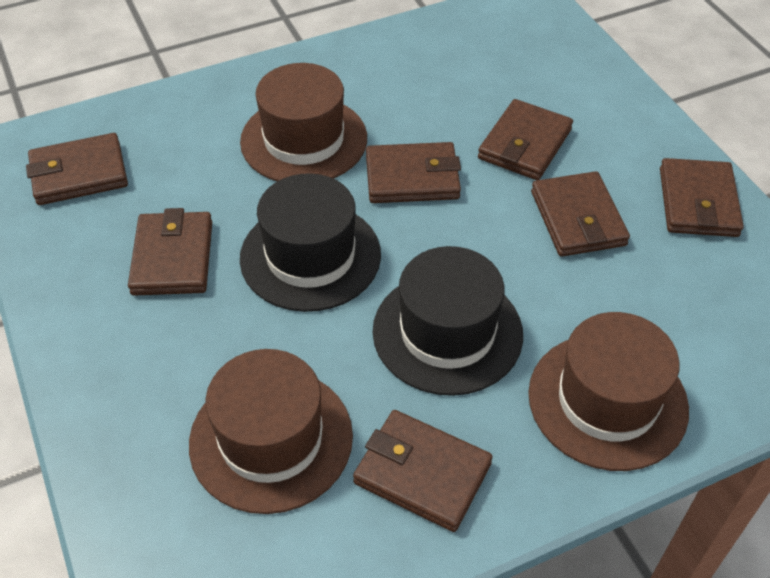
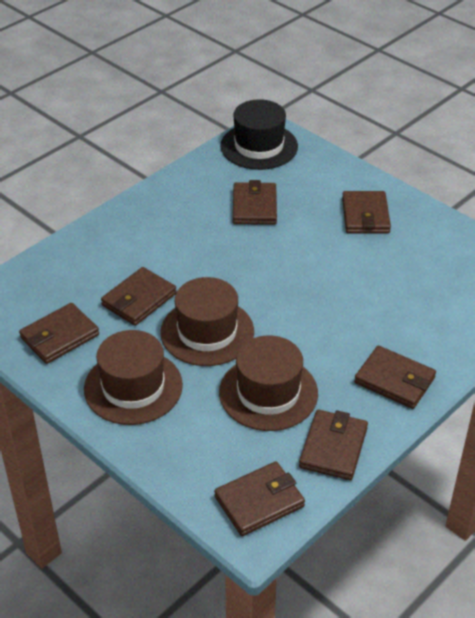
black hat: [240,173,381,312] [373,246,523,396] = 2 -> [220,99,298,170] = 1

